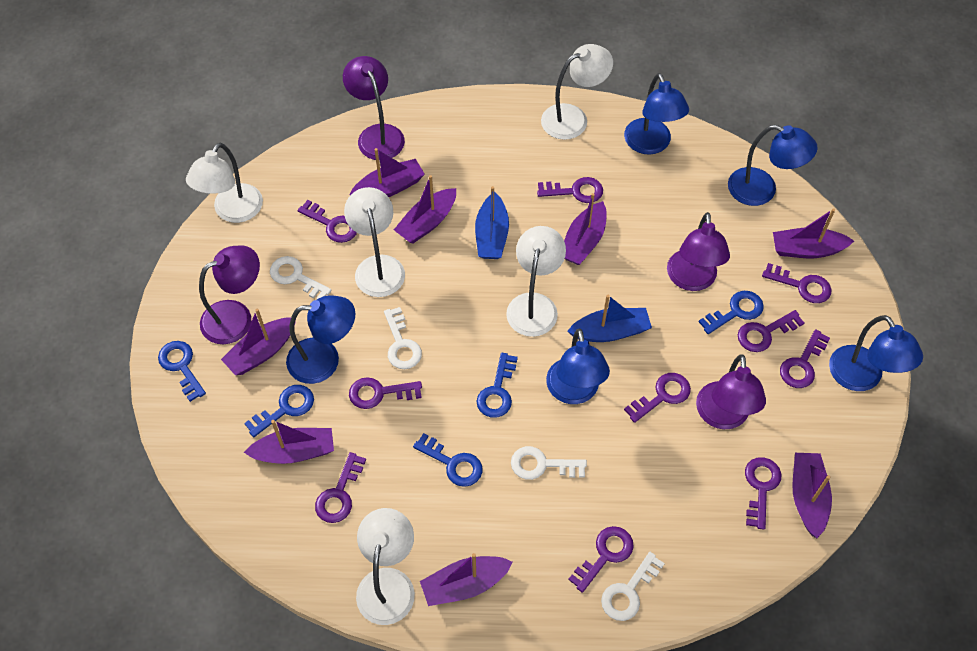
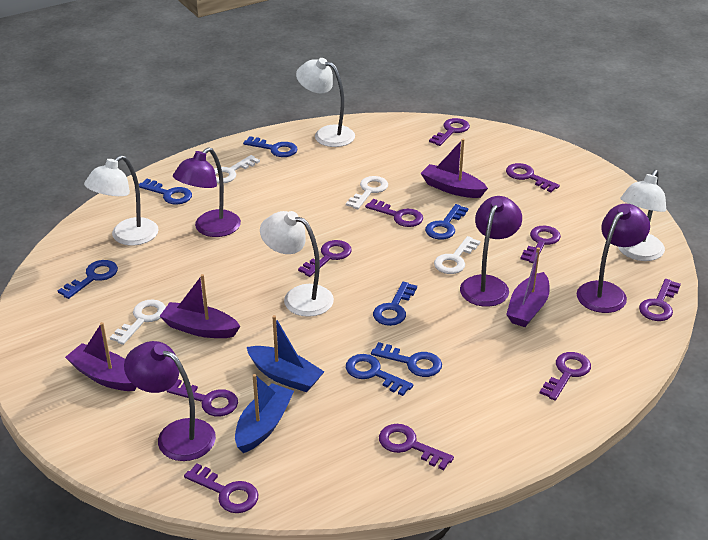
blue key: [158,341,206,402] [244,385,314,437] [413,433,482,487] [476,353,518,418] [699,291,764,334] = 5 -> [58,260,118,299] [139,179,192,205] [243,136,298,157] [346,354,413,396] [371,342,442,377] [373,281,417,326] [425,204,468,240] = 7
blue lamp: [286,295,355,384] [546,329,610,404] [624,73,689,155] [728,125,818,206] [829,315,923,391] = 5 -> none = 0
purple boat: [221,309,296,375] [244,420,334,464] [350,148,425,197] [394,175,456,244] [420,553,513,606] [564,193,607,265] [773,208,854,259] [792,453,832,538] = 8 -> [65,322,137,391] [159,274,240,338] [420,139,488,198] [506,247,550,327] = 4
white lamp: [186,143,263,223] [344,187,405,297] [356,508,415,625] [506,226,566,337] [541,44,613,140] = 5 -> [84,155,159,246] [260,211,334,317] [296,58,355,147] [618,170,666,261] = 4

